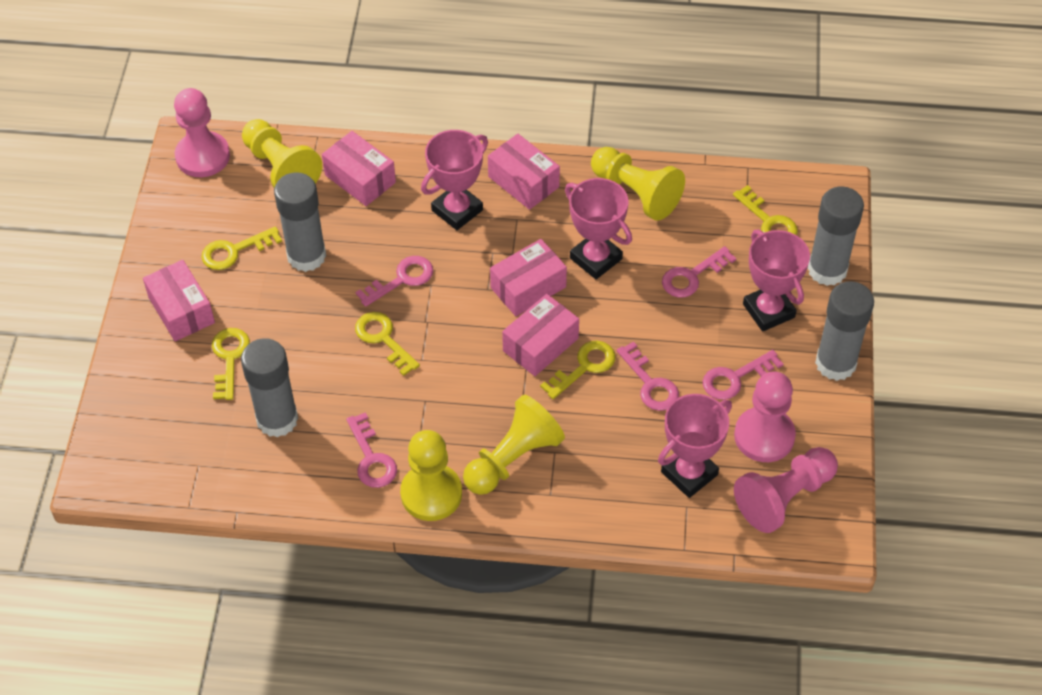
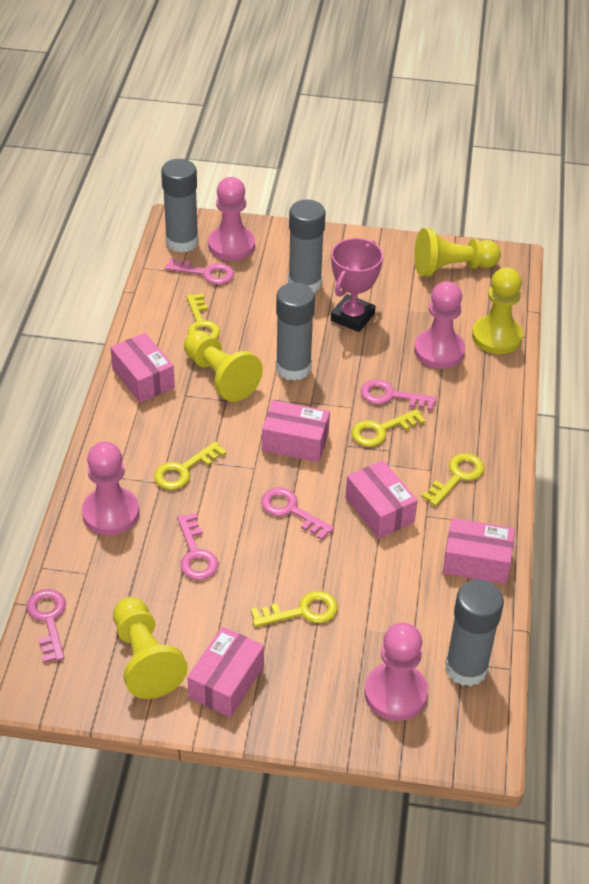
pink pawn: [174,88,230,177] [734,371,796,462] [734,447,838,533] = 3 -> [82,442,139,535] [208,177,255,261] [364,623,428,721] [414,281,465,369] = 4
pink trophy: [421,130,488,230] [565,178,632,279] [658,394,732,498] [743,230,810,332] = 4 -> [331,238,383,332] = 1

